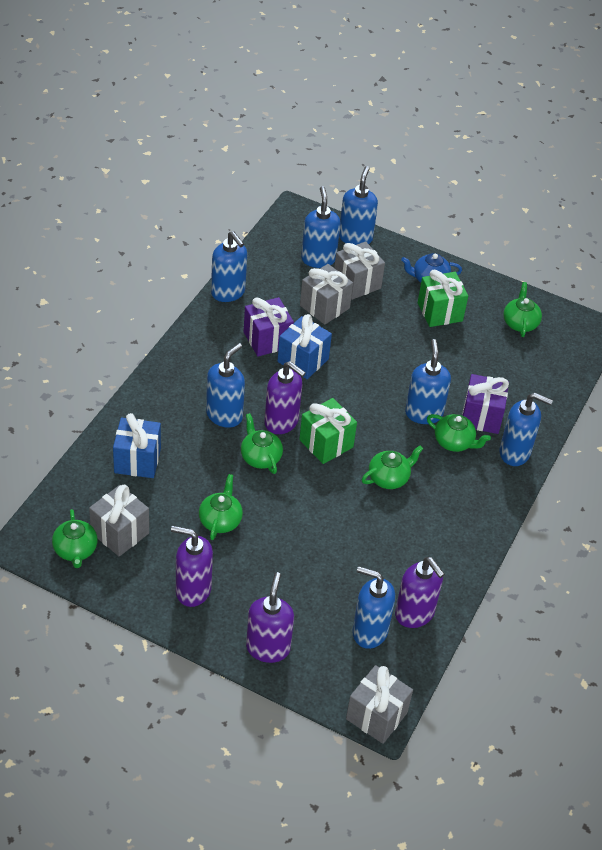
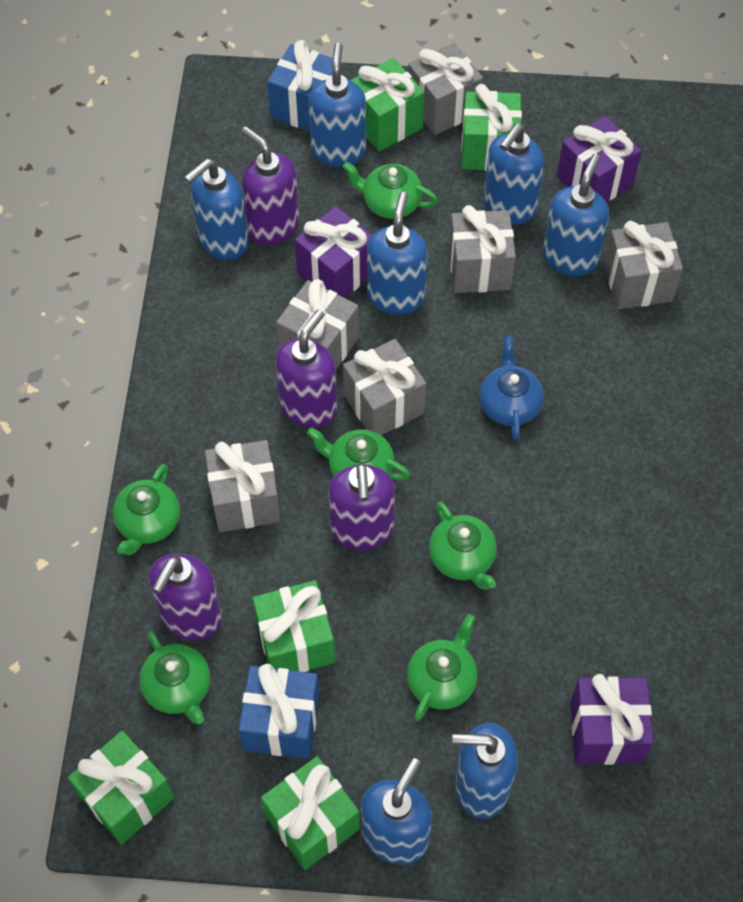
green gift: [299,398,357,464] [418,270,468,327] = 2 -> [68,731,174,845] [252,580,335,672] [261,756,360,870] [350,58,424,151] [461,84,522,171] = 5
grey gift: [89,485,149,556] [300,264,353,325] [334,241,385,300] [346,665,413,744] = 4 -> [205,440,280,532] [276,279,359,369] [343,339,426,435] [408,43,483,135] [449,205,516,293] [604,221,683,309] = 6
purple gift: [244,297,294,356] [462,374,509,434] = 2 -> [295,206,372,298] [557,116,642,202] [571,674,653,765] = 3

